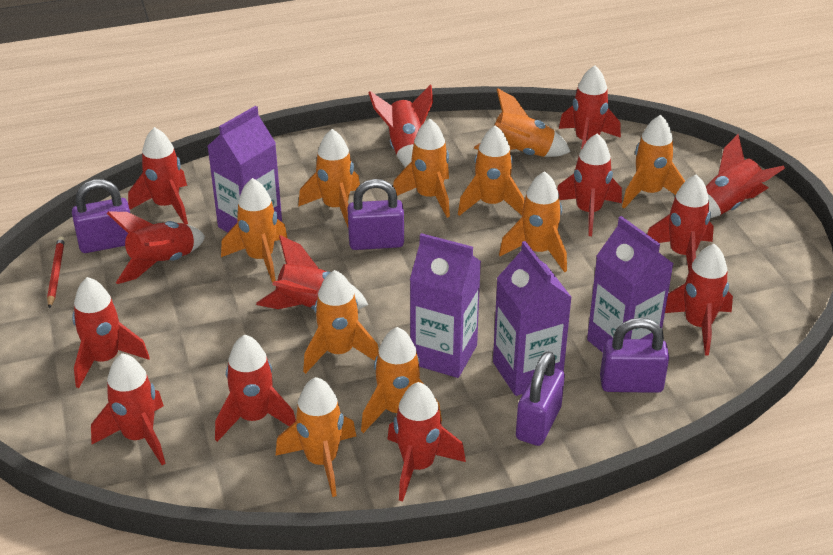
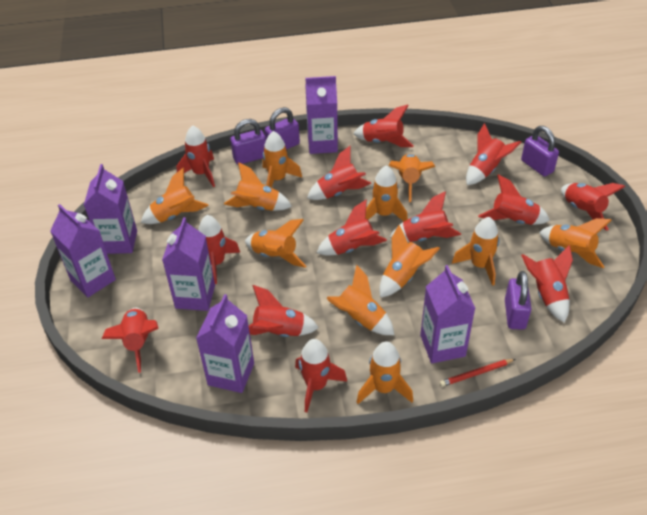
orange rocket: [221,178,287,283] [276,377,356,497] [298,129,360,227] [303,270,379,374] [361,327,442,433] [393,119,450,218] [458,125,525,216] [474,89,571,157] [499,171,567,273] [622,115,685,208] = 10 -> [141,168,209,224] [224,162,292,211] [245,219,306,268] [263,131,302,188] [326,265,394,335] [357,341,413,404] [365,165,408,221] [379,225,440,298] [389,154,435,202] [452,217,500,286] [539,218,612,268] = 11
purple carton: [207,106,282,233] [410,233,481,378] [493,241,572,396] [587,216,674,353] = 4 -> [50,204,116,297] [84,164,137,254] [162,217,215,311] [196,294,254,393] [305,76,338,154] [420,265,476,363] = 6

